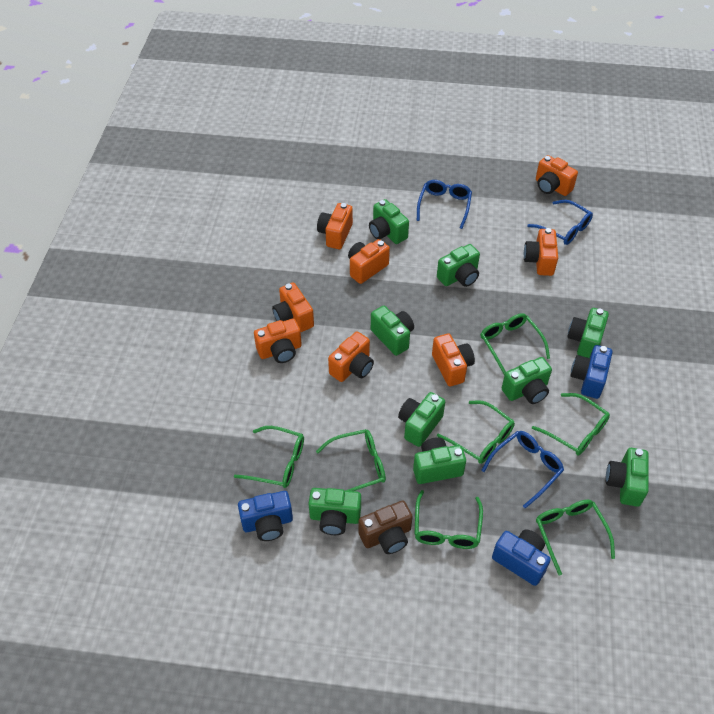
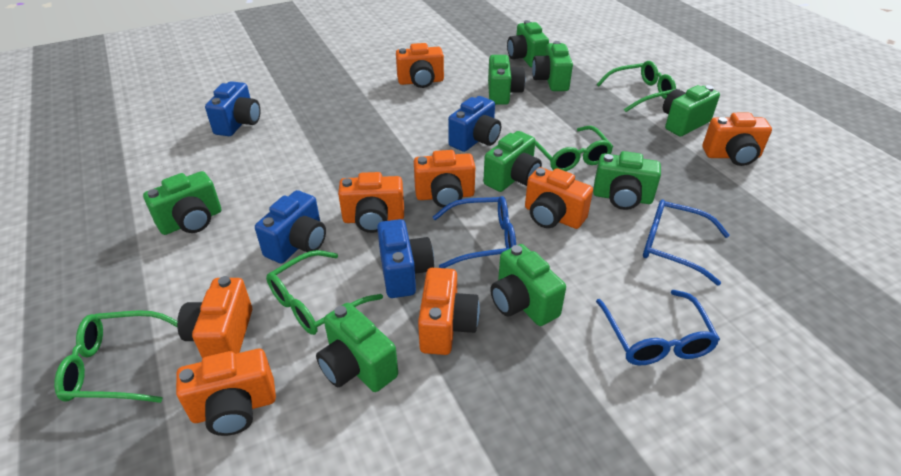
blue camera: [238,491,293,541] [492,530,551,586] [570,345,613,399] = 3 -> [205,81,261,136] [255,190,326,264] [377,219,434,298] [448,96,501,152] = 4
brown camera: [359,501,413,554] = 1 -> none = 0
green glasses: [234,426,304,488] [316,429,386,491] [415,490,483,549] [437,400,515,464] [480,313,550,375] [532,393,610,455] [536,500,615,576] = 7 -> [54,310,177,403] [266,250,383,335] [535,126,613,171] [597,61,676,112] = 4

